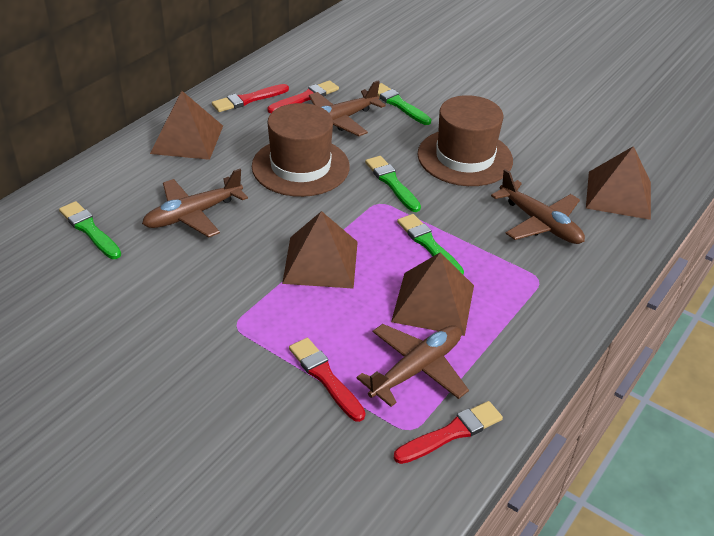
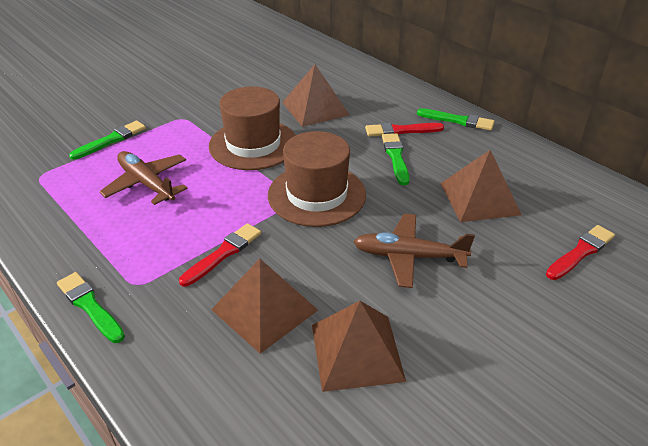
brown plane: [142,169,248,238] [309,80,386,136] [356,324,469,407] [491,169,585,244] = 4 -> [99,151,187,205] [354,214,475,288] = 2
red brush: [212,84,289,112] [268,80,339,113] [289,338,365,422] [393,401,503,464] = 4 -> [179,223,261,287] [365,123,444,137] [546,225,615,280] = 3

